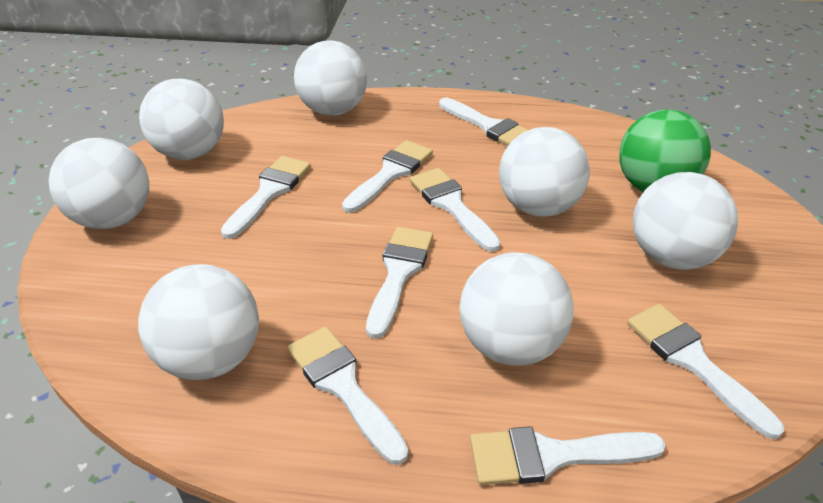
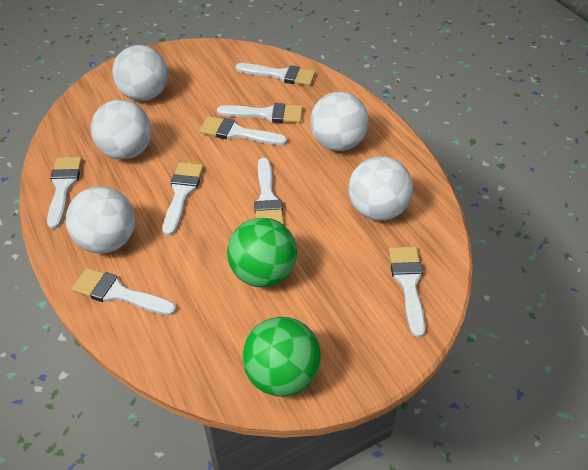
green ball: [619,110,711,192] = 1 -> [227,218,297,287] [242,317,321,397] = 2
white ball: [49,138,149,229] [138,264,259,380] [139,79,224,160] [294,40,367,116] [459,253,574,366] [499,127,590,217] [633,172,738,270] = 7 -> [66,186,135,253] [91,100,152,160] [112,45,168,101] [310,92,369,151] [348,156,413,221] = 5

